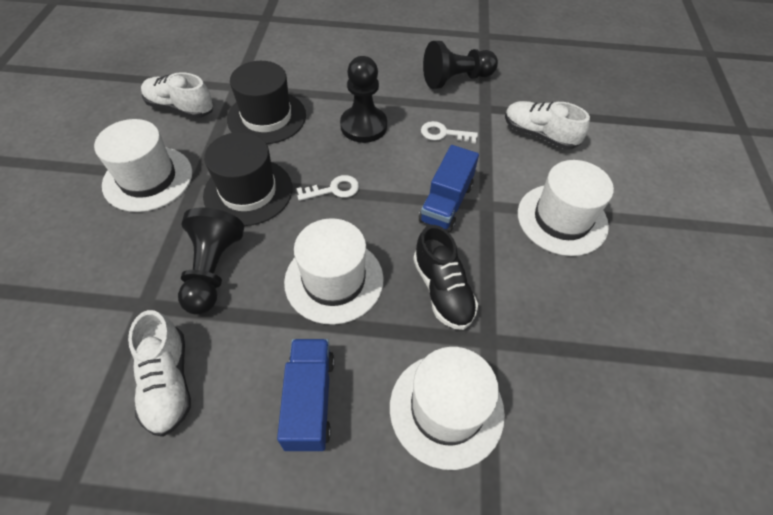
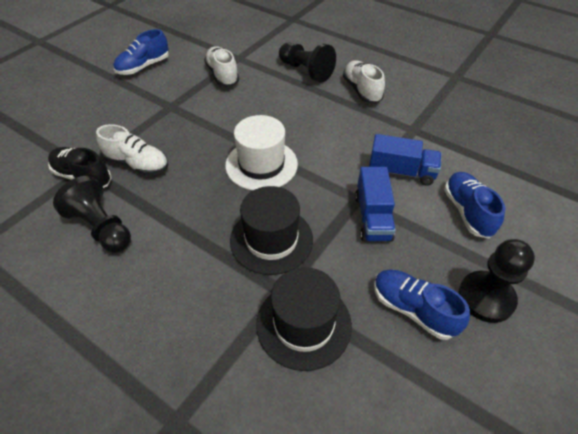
blue shoe: none = 0 -> [114,29,169,75] [374,270,470,340] [444,172,505,238] = 3
white hat: [94,119,192,212] [284,218,384,325] [390,347,505,470] [518,160,614,256] = 4 -> [225,115,298,191] = 1
white key: [297,175,359,201] [421,121,478,143] = 2 -> none = 0

